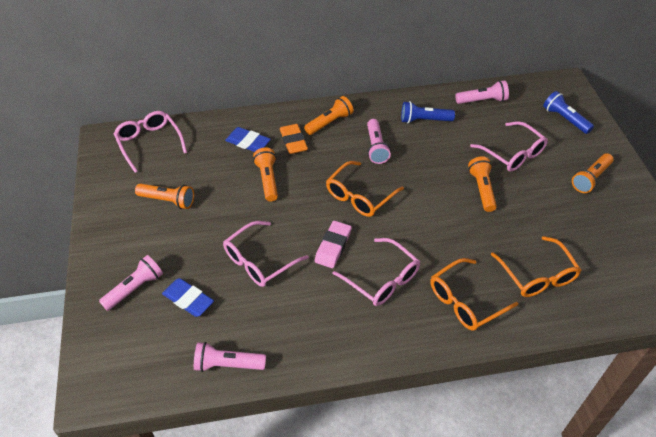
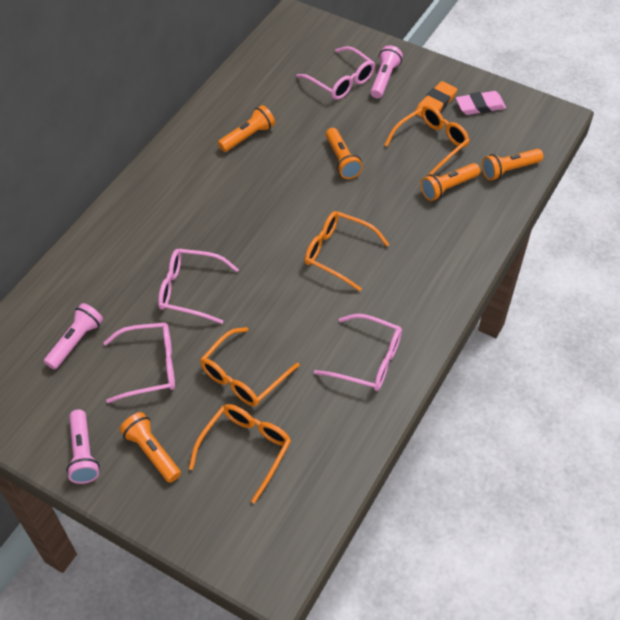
blue eraser: [162,278,214,317] [225,127,271,152] = 2 -> none = 0
blue flashlight: [401,101,455,123] [543,91,594,134] = 2 -> none = 0
orange glasses: [326,161,404,217] [431,258,518,331] [491,236,581,297] = 3 -> [189,404,291,503] [200,327,300,407] [305,211,390,291] [385,105,470,175] = 4
pink flashlight: [99,255,163,311] [194,342,266,372] [367,119,391,164] [455,80,509,104] = 4 -> [44,303,103,370] [66,410,100,484] [370,45,403,98] = 3

